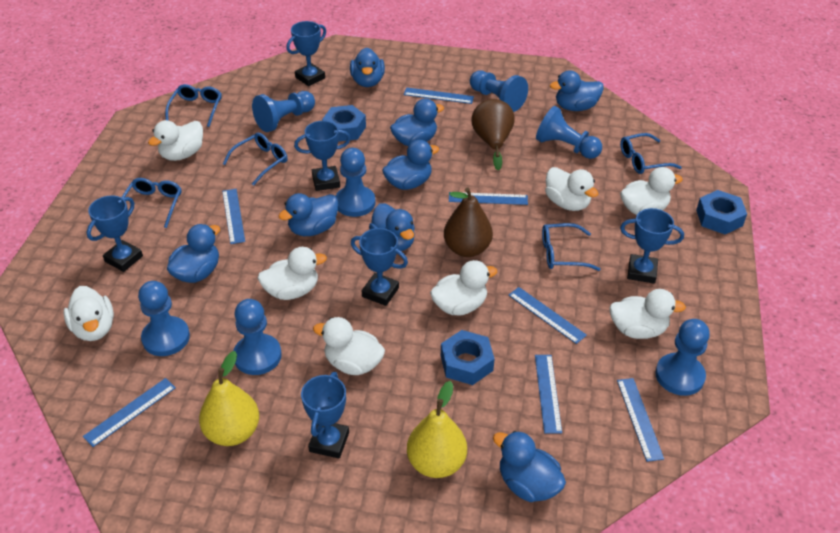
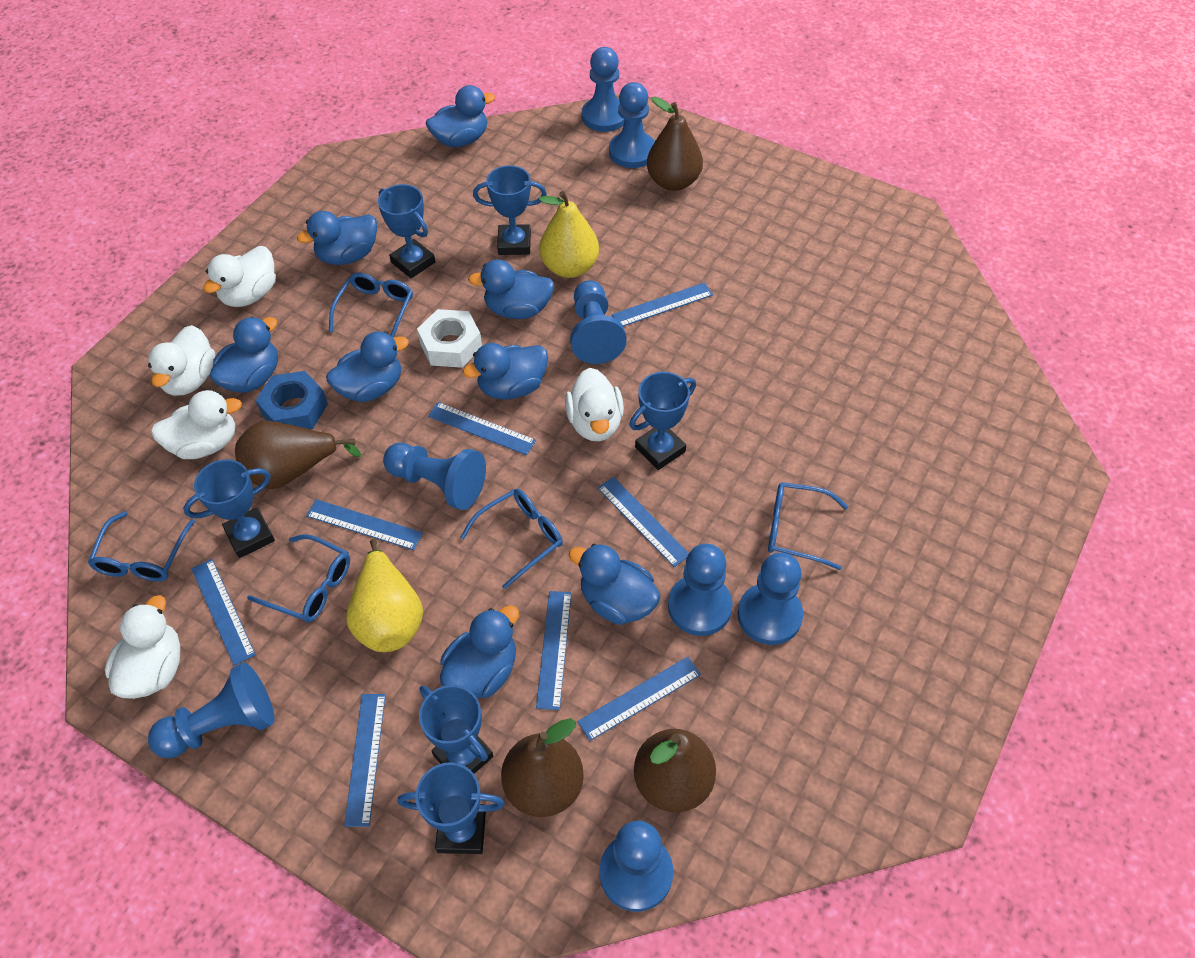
blue nut: [322,105,366,142] [441,330,495,385] [696,190,747,234] = 3 -> [256,371,328,430] = 1
blue pawn: [138,281,190,356] [233,299,281,375] [252,91,315,132] [336,148,375,217] [470,71,528,112] [536,106,602,159] [655,319,710,396] = 7 -> [148,663,275,758] [383,443,486,510] [570,280,627,364] [582,47,625,132] [599,821,673,912] [609,82,655,168] [668,544,733,636] [737,553,803,645] = 8
blue ruler: [83,378,176,447] [222,189,245,244] [404,87,474,104] [449,192,528,205] [509,287,587,344] [535,355,562,434] [617,378,664,462] = 7 -> [191,559,256,666] [306,499,423,550] [344,694,386,827] [428,402,536,455] [536,591,572,710] [577,656,701,741] [597,477,689,567] [612,282,713,326] = 8
brown pear: [444,187,493,257] [471,99,515,171] = 2 -> [235,421,361,489] [501,718,584,817] [634,729,716,812] [647,97,703,191] = 4
white duck: [63,286,114,341] [148,120,203,161] [258,247,327,300] [313,317,385,375] [430,260,497,316] [545,167,598,211] [609,289,686,339] [620,167,683,215] = 8 -> [105,595,181,699] [148,325,216,396] [151,390,242,459] [203,246,276,307] [565,368,624,441] = 5
white nut: none = 0 -> [417,309,482,368] = 1

